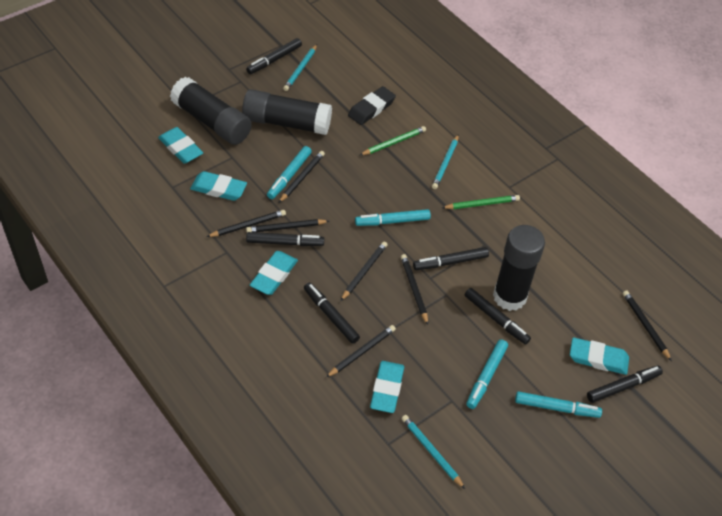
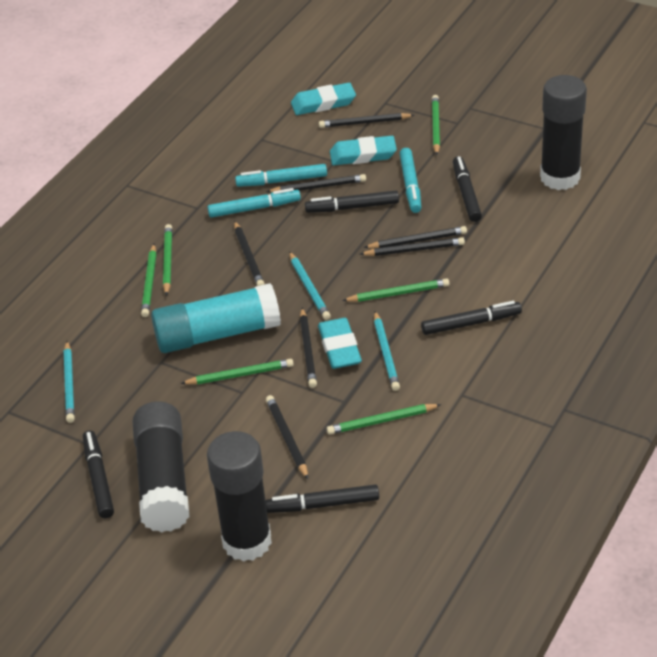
black eraser: [348,86,396,125] = 1 -> none = 0
black marker: [246,38,302,74] [246,232,324,246] [304,282,360,344] [413,247,489,270] [465,288,531,345] [587,366,663,403] = 6 -> [83,431,114,518] [266,484,379,513] [305,190,399,213] [421,301,522,335] [453,156,482,222] = 5
green pencil: [360,126,426,155] [442,195,520,209] = 2 -> [141,244,157,317] [163,224,172,296] [180,359,294,385] [327,404,441,434] [342,279,449,302] [432,95,440,155] = 6
turquoise eraser: [158,127,203,164] [190,171,247,201] [250,251,298,295] [370,361,404,413] [570,338,629,375] = 5 -> [291,83,356,115] [318,318,362,369] [330,136,397,165] = 3
turquoise glue stick: none = 0 -> [151,283,281,353] = 1
turquoise marker: [267,146,312,199] [355,209,431,226] [466,339,508,409] [515,391,602,418] = 4 -> [207,188,301,218] [235,164,327,187] [399,148,421,213] = 3

